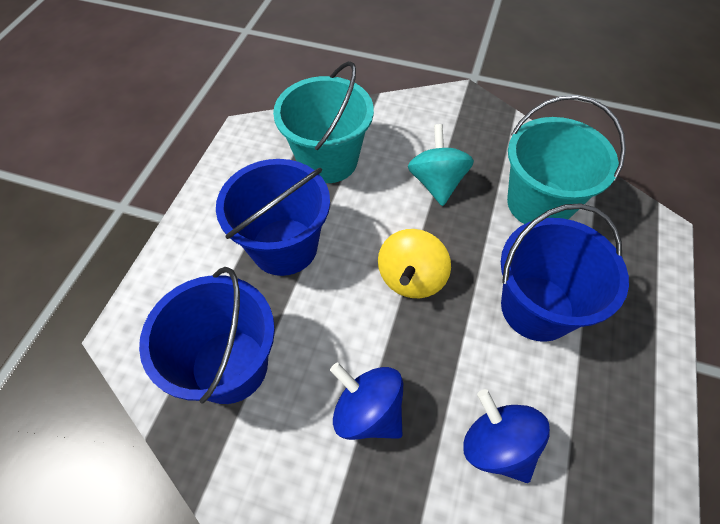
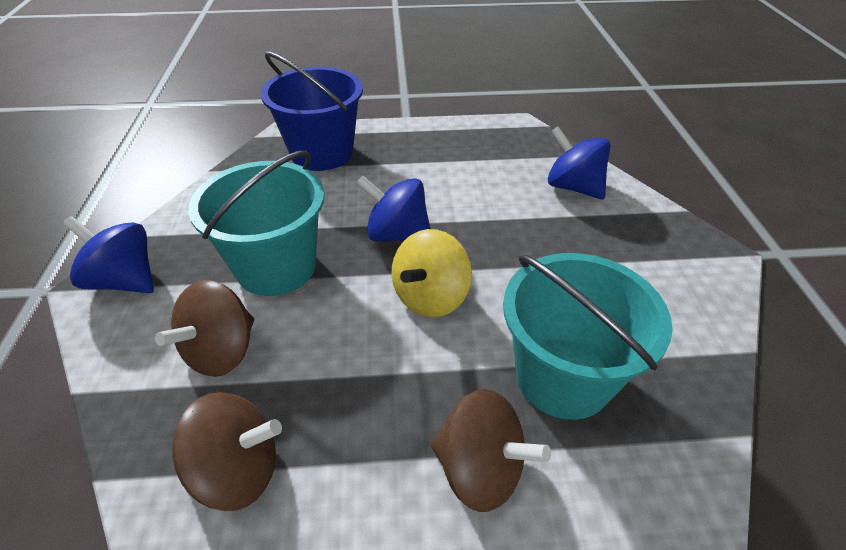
blue bucket: [139,267,275,404] [216,159,330,276] [501,203,629,342] = 3 -> [261,52,363,171] = 1
blue spinning top: [330,363,403,440] [463,389,550,483] = 2 -> [63,216,154,293] [356,175,430,242] [548,126,611,200] = 3
brown spinning top: none = 0 -> [155,280,254,377] [172,392,282,511] [431,389,551,512] = 3
turquoise spinning top: [408,124,474,206] = 1 -> none = 0

